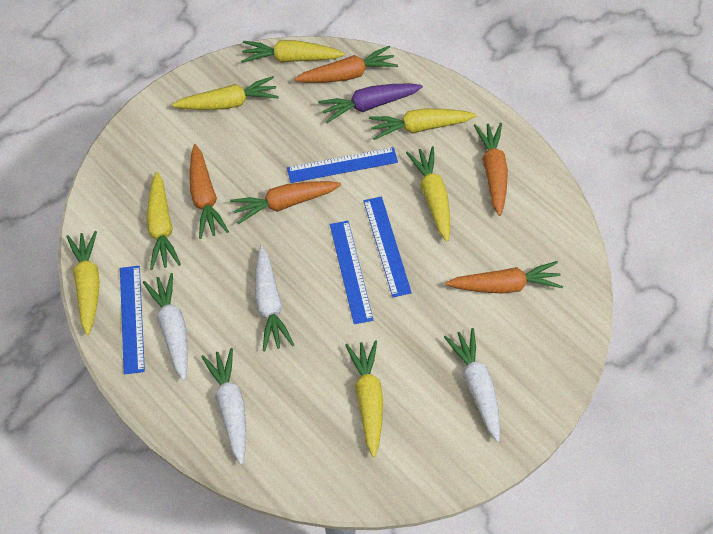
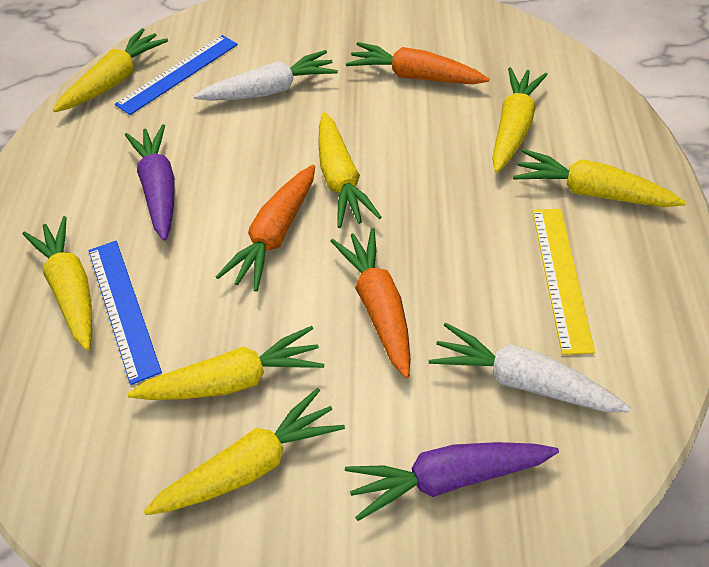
blue ruler: [120,266,145,374] [287,147,398,183] [330,221,373,324] [364,196,412,297] = 4 -> [89,241,162,385] [115,35,238,115] = 2
orange carrot: [190,144,229,239] [230,181,341,224] [294,46,398,83] [445,261,563,294] [474,123,508,216] = 5 -> [216,165,315,292] [331,228,410,378] [346,42,489,84] = 3
purple carrot: [318,84,423,123] = 1 -> [125,124,175,241] [345,442,559,521] = 2
white carrot: [143,273,188,381] [201,348,246,465] [255,246,294,351] [444,328,500,442] = 4 -> [194,50,338,101] [429,323,631,412] = 2
yellow ruler: none = 0 -> [532,209,595,355] = 1

